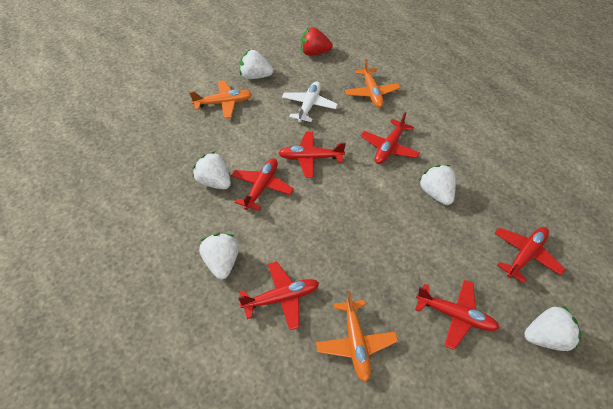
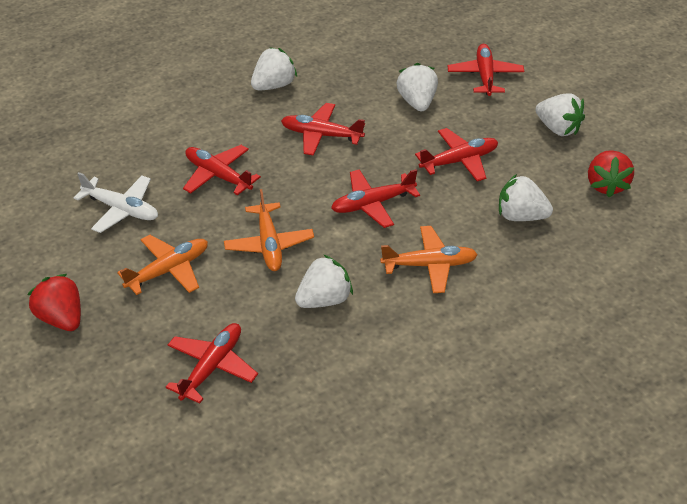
red strawberry: [301,27,333,56] = 1 -> [27,274,81,331] [588,150,634,197] = 2

